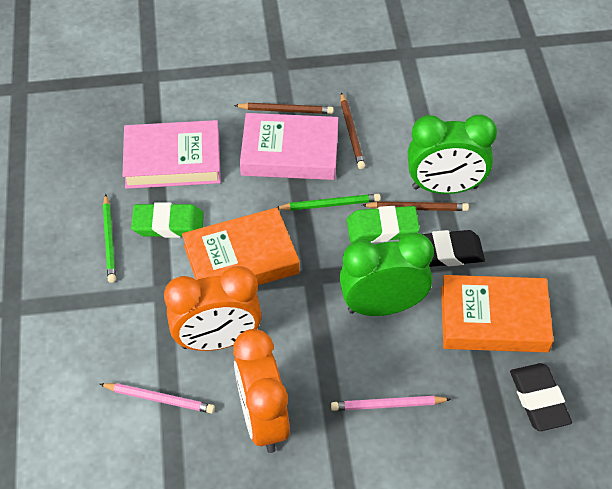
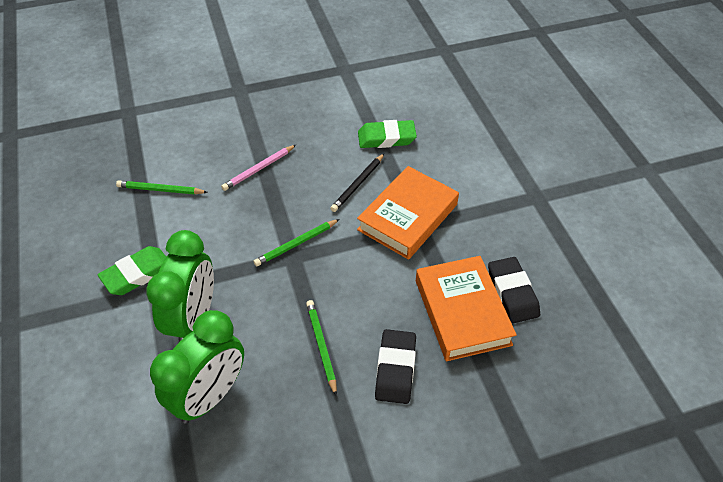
black pencil: none = 0 -> [330,154,384,212] = 1
brown pencil: [234,103,334,114] [341,92,365,169] [362,201,469,211] = 3 -> none = 0
green pencil: [103,194,116,283] [277,194,381,211] = 2 -> [116,181,208,195] [253,219,340,266] [306,300,337,396] = 3
orange clock: [164,266,262,351] [233,329,290,453] = 2 -> none = 0
pink book: [122,120,221,189] [240,113,338,180] = 2 -> none = 0
pink pencil: [100,383,215,413] [331,396,451,411] = 2 -> [221,145,296,191] = 1

